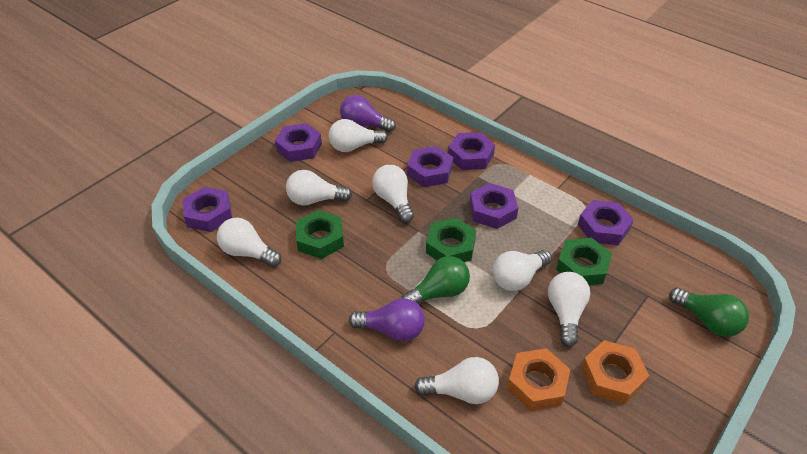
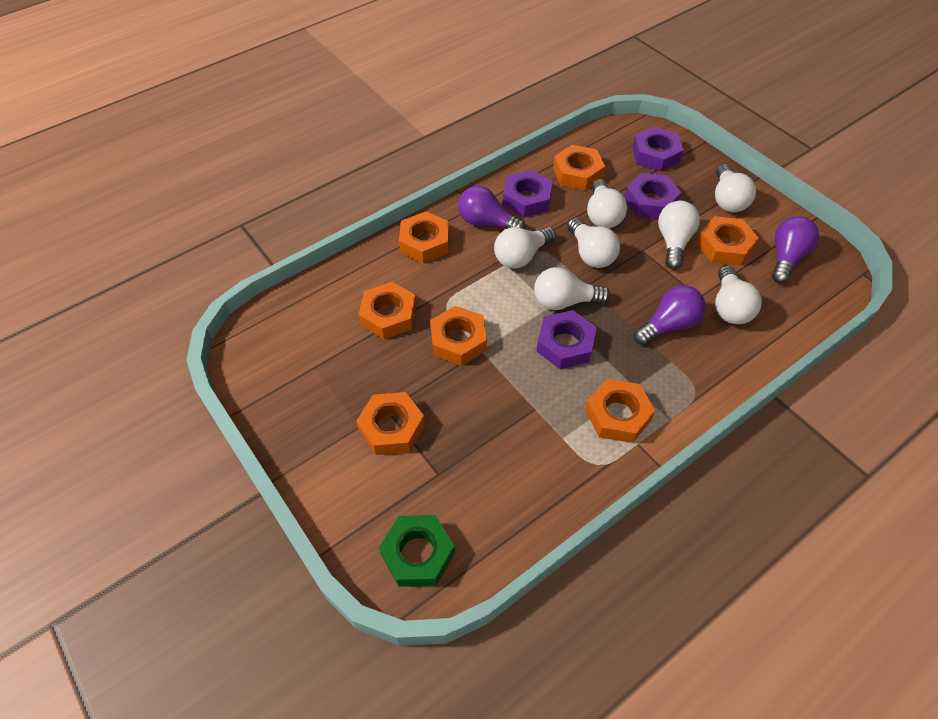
green light bulb: [402,256,470,304] [669,288,749,337] = 2 -> none = 0
green nut: [296,210,344,259] [426,218,476,262] [556,238,612,285] = 3 -> [379,515,455,587] = 1
orange nut: [507,348,570,411] [581,340,649,404] = 2 -> [356,392,425,455] [358,282,416,339] [399,211,449,263] [430,306,487,366] [553,145,605,190] [585,379,655,443] [697,216,759,266] = 7
purple light bulb: [340,95,396,132] [349,298,425,341] = 2 -> [458,186,525,229] [634,285,706,345] [772,216,819,284] = 3
purple nut: [183,187,232,232] [275,123,322,162] [407,146,453,187] [448,132,495,170] [469,183,518,229] [578,200,634,245] = 6 -> [503,170,553,218] [537,310,597,369] [625,173,681,219] [632,127,684,172] = 4

